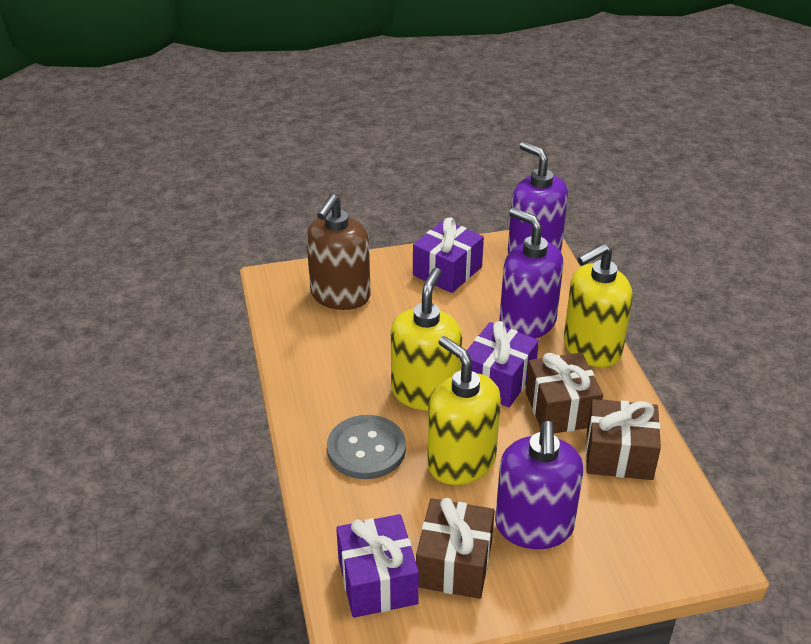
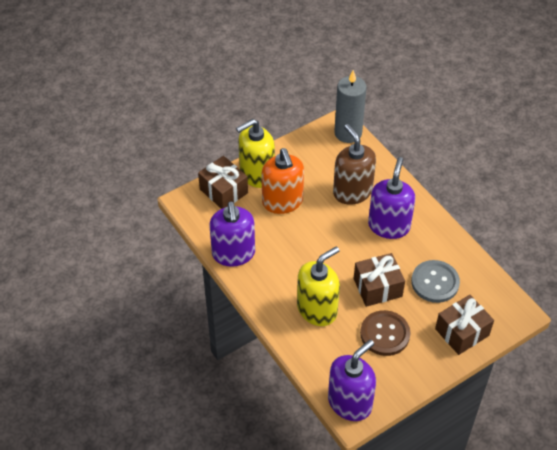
brown button: none = 0 -> [360,310,410,356] = 1
grey candle: none = 0 -> [334,70,367,143] = 1
orange soap dispenser: none = 0 -> [262,148,304,214] = 1
purple gift: [336,514,419,618] [413,217,484,293] [467,321,539,407] = 3 -> none = 0
yellow soap dispenser: [391,268,462,411] [427,336,501,485] [564,243,633,367] = 3 -> [236,119,275,188] [297,246,340,326] = 2

